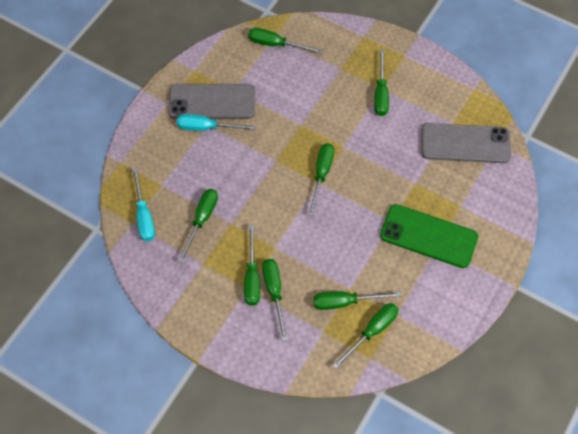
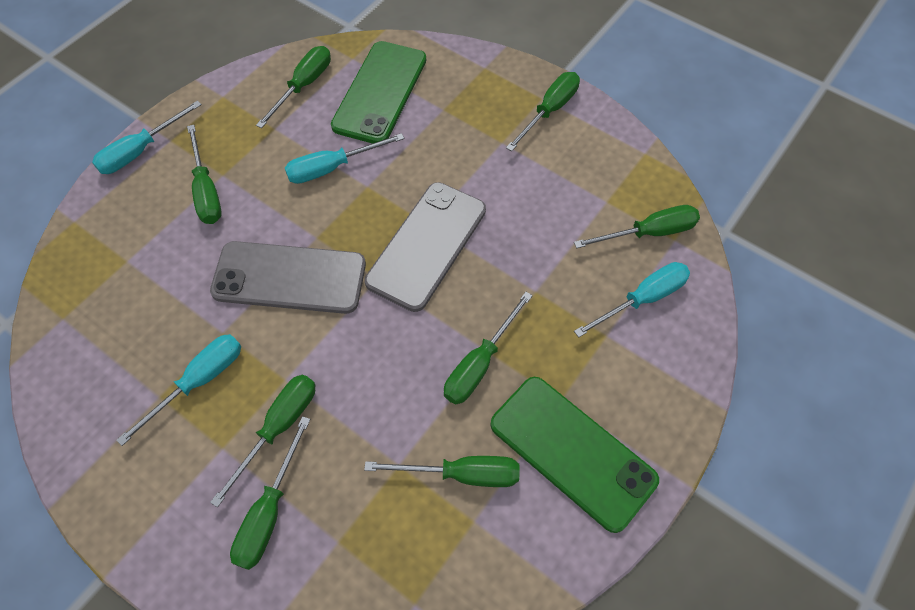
green phone: [380,204,478,268] = 1 -> [331,41,426,144] [490,377,659,533] = 2
turquoise screwdriver: [132,167,155,241] [177,114,256,131] = 2 -> [92,100,202,174] [116,334,241,446] [285,133,404,184] [574,262,690,337] = 4

